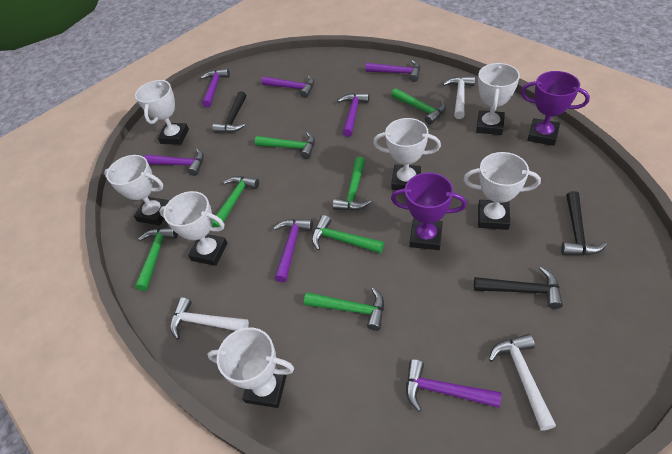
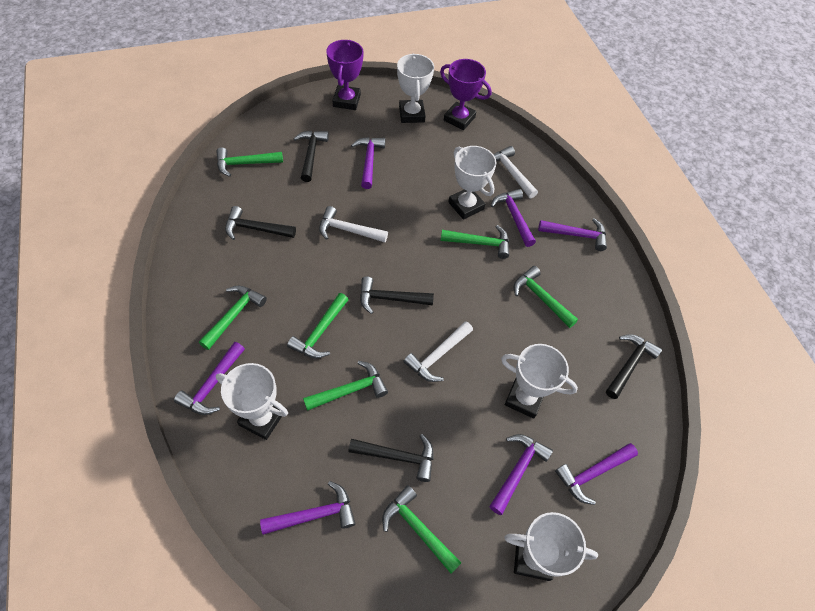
black hammer: [212,91,246,133] [474,267,563,309] [561,191,607,255] = 3 -> [225,206,296,240] [293,131,329,182] [348,434,433,482] [360,276,434,314] [606,334,662,399] = 5
white trophy: [104,155,169,225] [135,80,189,145] [159,191,228,266] [207,327,294,408] [373,118,441,190] [463,152,541,230] [476,63,520,135] = 7 -> [216,363,288,440] [397,53,434,123] [448,146,496,220] [501,344,578,419] [504,512,598,581] = 5

